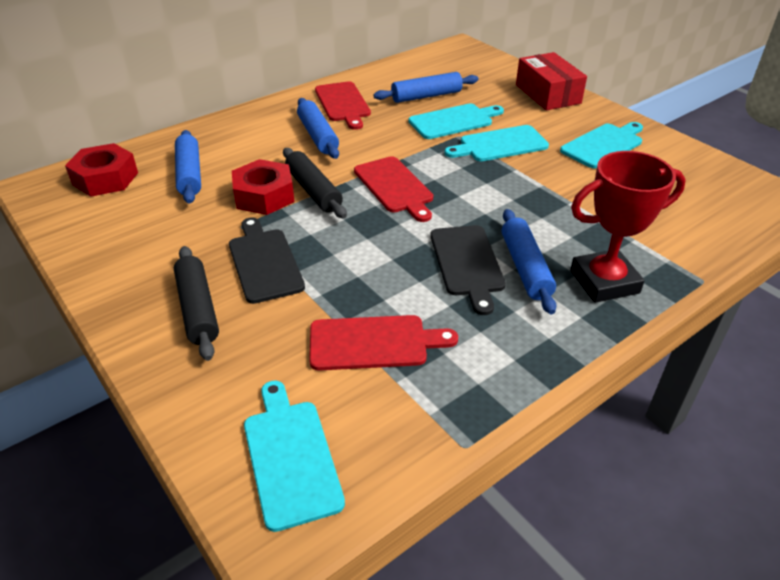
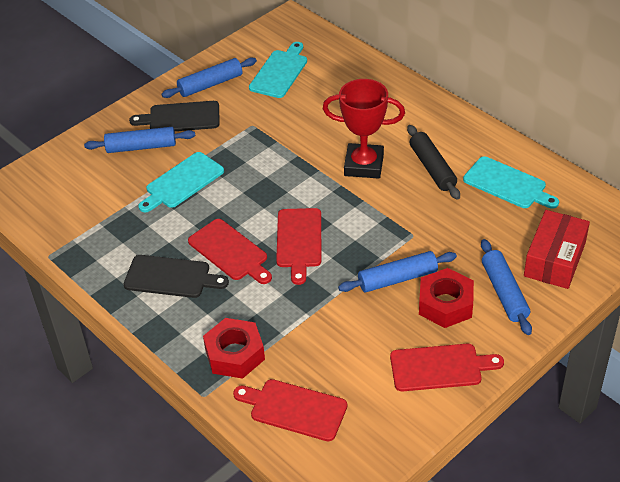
black rolling pin: [174,246,219,361] [283,148,347,218] = 2 -> [407,125,460,200] = 1
red cutting board: [309,315,458,371] [315,81,371,130] [354,156,433,222] = 3 -> [188,219,272,284] [233,379,347,441] [276,208,321,285] [390,344,504,391] = 4
turquoise cutting board: [244,381,345,532] [409,104,504,139] [444,125,549,161] [560,122,643,169] = 4 -> [138,152,224,213] [249,42,307,98] [463,156,559,209] = 3

